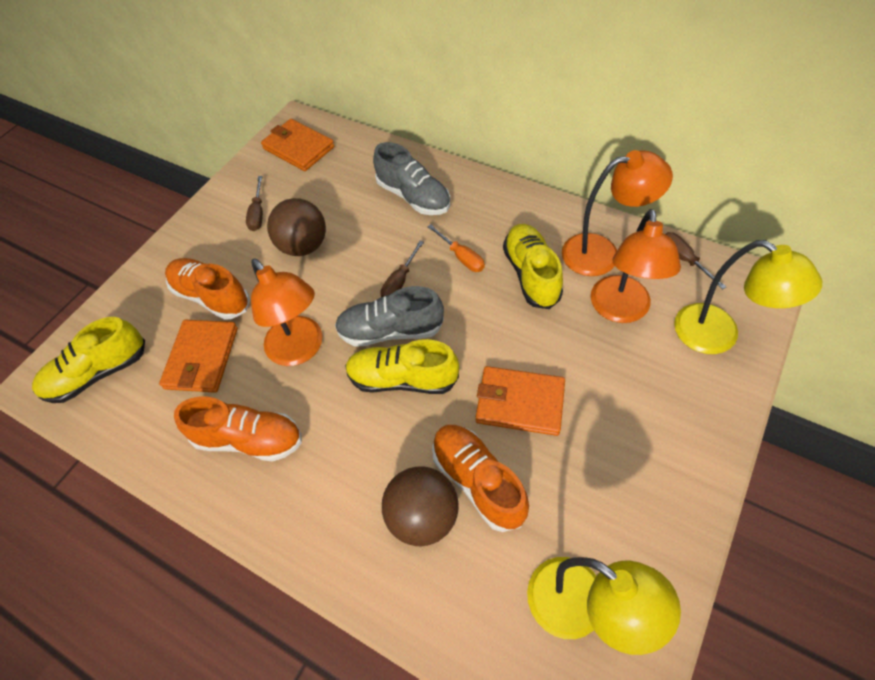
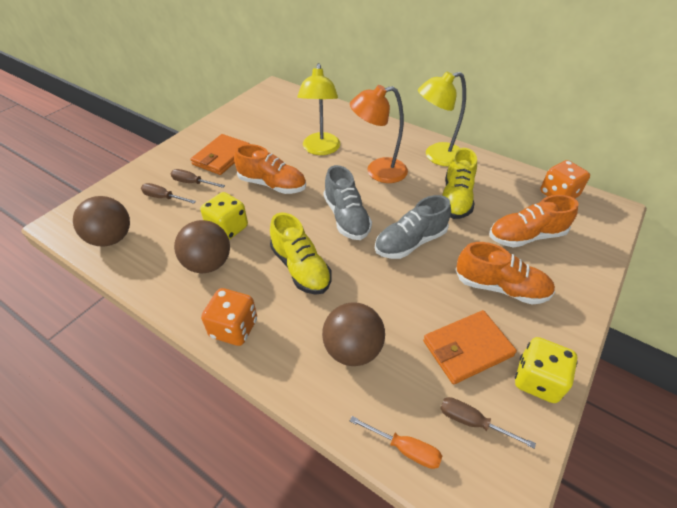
brown ball: [267,198,326,256] [382,467,459,546] = 2 -> [73,196,130,246] [174,220,230,273] [322,302,385,366] = 3
orange dice: none = 0 -> [201,288,257,346] [540,160,590,199] = 2
orange lamp: [251,259,323,366] [562,150,673,276] [591,209,681,323] = 3 -> [350,85,408,183] = 1
orange wallet: [159,320,238,393] [261,119,334,171] [476,366,565,436] = 3 -> [191,134,250,175] [423,310,517,385] = 2
yellow dice: none = 0 -> [200,192,248,240] [515,337,578,403] = 2
yellow shoe: [32,317,145,403] [345,339,459,394] [503,224,563,309] = 3 -> [270,213,332,295] [442,148,477,219] = 2

